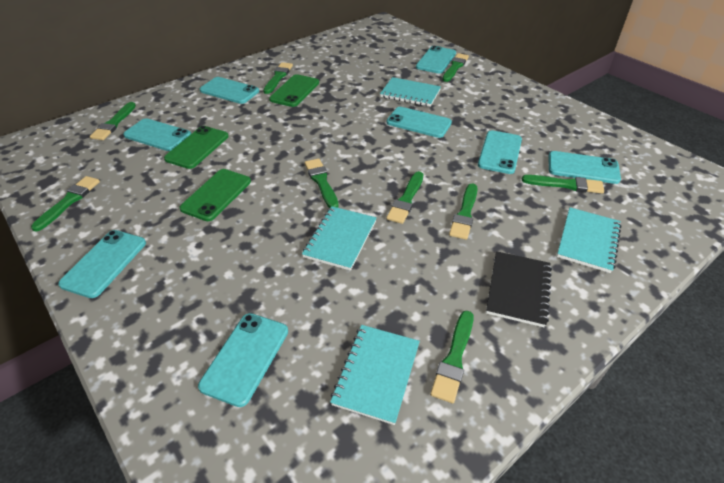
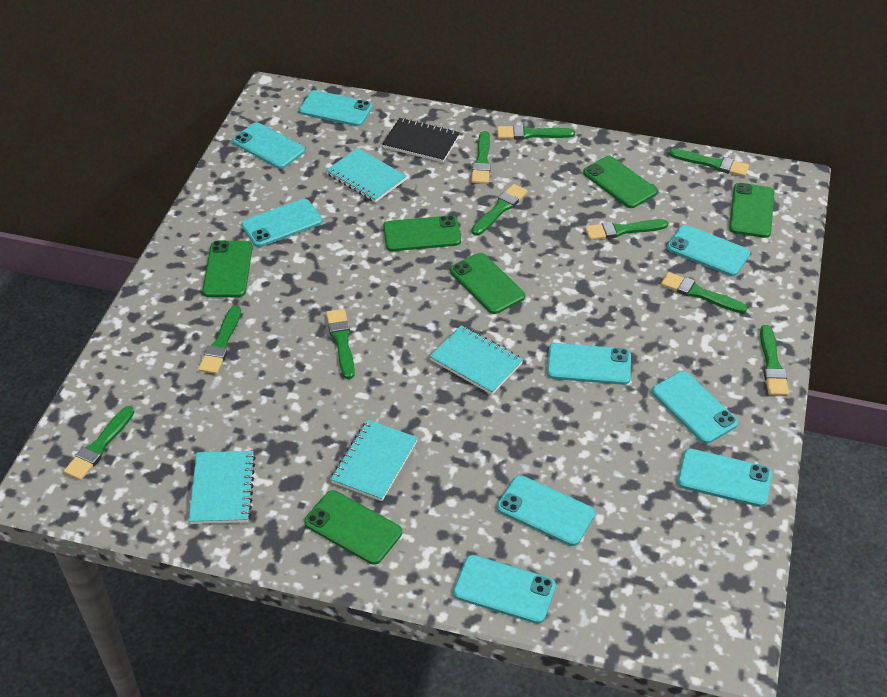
green brush: [31,176,100,232] [90,102,136,140] [263,62,293,94] [305,158,339,208] [386,171,424,224] [430,311,474,403] [442,53,469,82] [449,183,478,240] [522,175,604,194] = 9 -> [64,406,134,480] [198,306,241,374] [326,309,355,379] [471,131,491,184] [472,184,528,235] [497,125,575,140] [585,219,668,240] [661,272,747,313] [669,149,749,177] [760,325,789,395] = 10
green phone: [164,126,228,169] [179,169,251,221] [269,74,319,107] = 3 -> [202,241,253,297] [304,490,402,565] [383,215,461,251] [450,253,525,314] [583,156,657,208] [729,183,774,238] = 6
turquoise phone: [58,230,146,298] [123,118,191,151] [198,313,288,407] [200,77,259,104] [386,107,452,138] [416,46,456,74] [478,130,522,174] [549,151,621,184] = 8 -> [232,122,305,169] [241,199,322,247] [299,90,373,126] [453,555,556,624] [497,475,595,546] [547,343,631,385] [652,371,738,444] [667,225,750,276] [677,448,772,507] = 9

